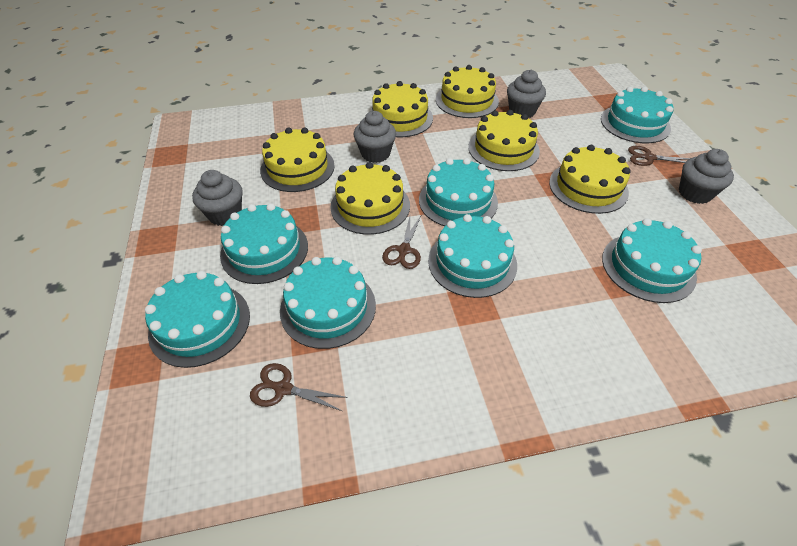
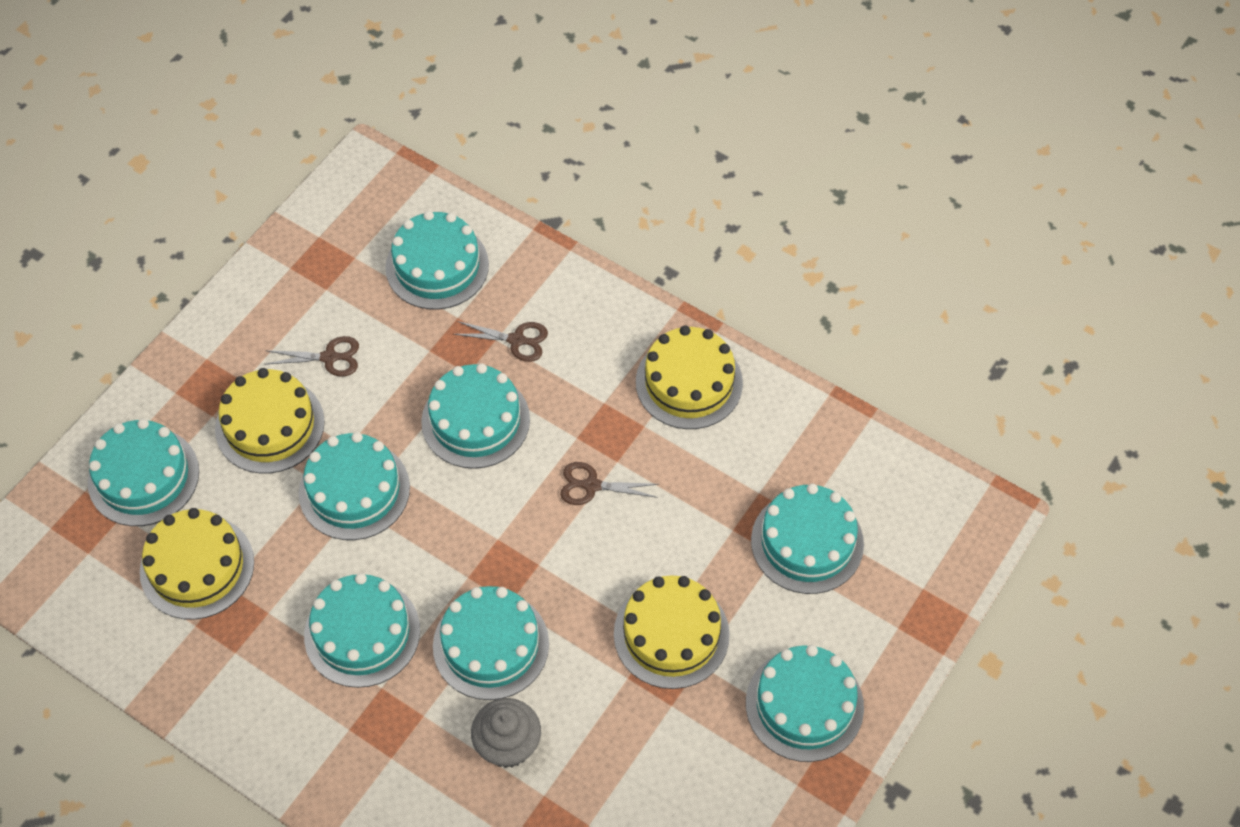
grey cupcake: [192,170,243,226] [354,111,396,163] [507,70,546,118] [679,149,734,204] = 4 -> [471,698,541,768] = 1
turquoise cake: [145,271,250,368] [220,203,308,284] [280,257,376,349] [419,158,498,226] [428,214,517,298] [601,87,673,143] [602,218,702,303] = 7 -> [87,419,199,526] [299,432,410,540] [304,573,420,688] [385,211,489,310] [421,363,530,469] [433,586,549,700] [746,645,864,762] [751,483,864,594] = 8
yellow cake: [260,128,335,192] [330,162,410,235] [370,81,433,137] [436,65,499,118] [468,110,540,171] [549,145,631,214] = 6 -> [140,508,254,620] [215,368,325,474] [614,576,730,689] [636,325,743,429] = 4

